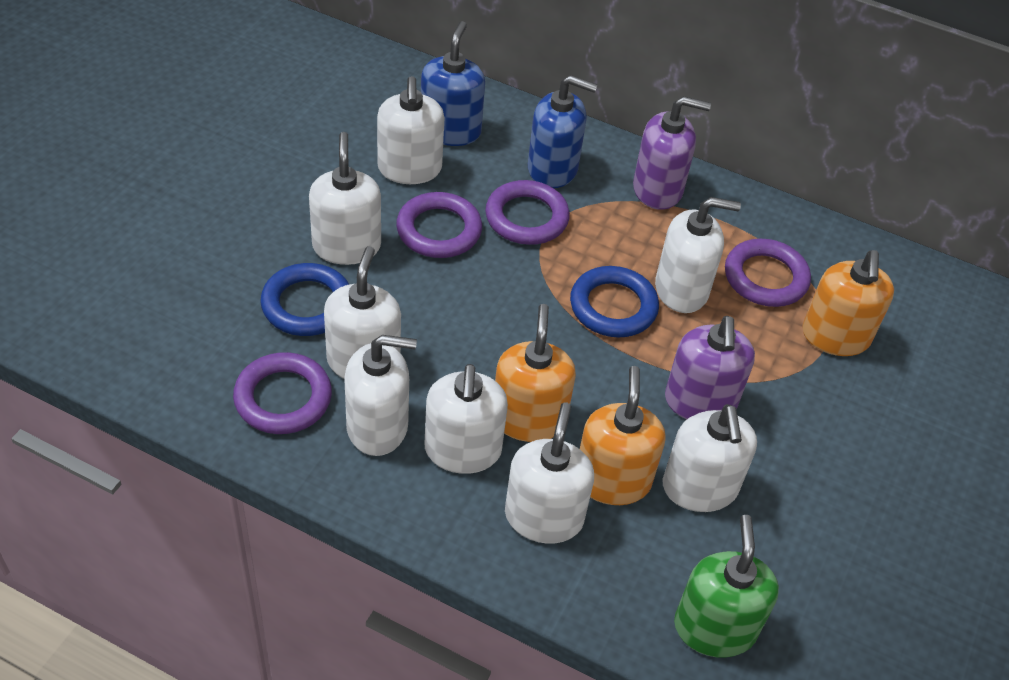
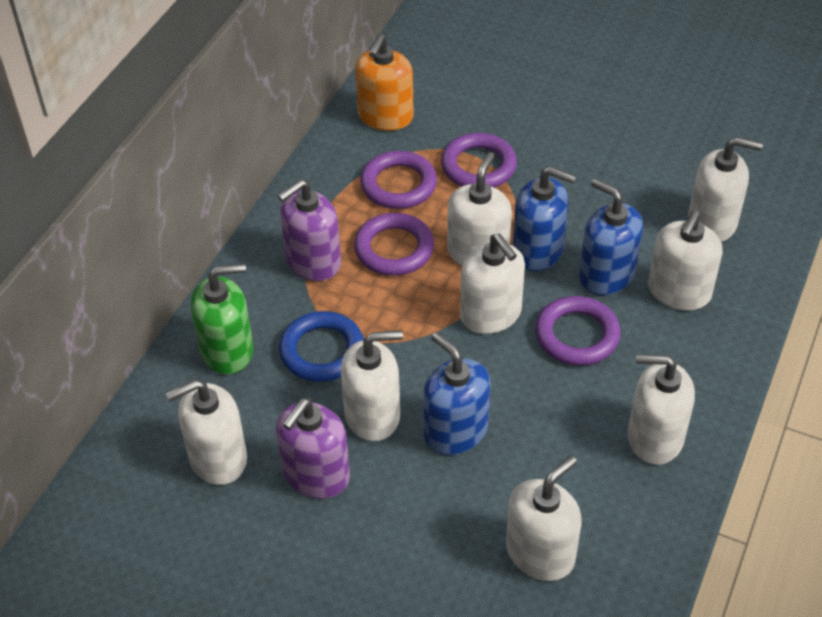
blue ring: [260,263,349,336] [570,266,659,338] = 2 -> [279,311,364,382] = 1
blue soap dispenser: [421,21,485,146] [528,75,598,188] = 2 -> [423,332,490,455] [513,166,576,271] [579,178,643,295] = 3
orange soap dispenser: [495,304,576,442] [580,366,666,505] [802,250,894,356] = 3 -> [355,34,414,131] = 1

